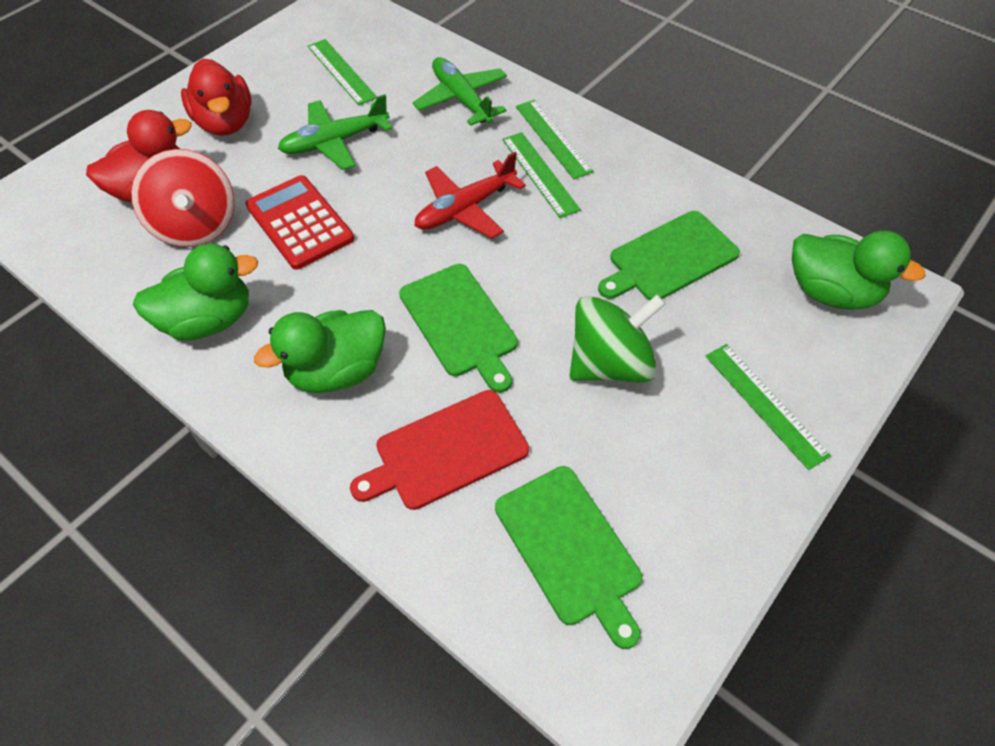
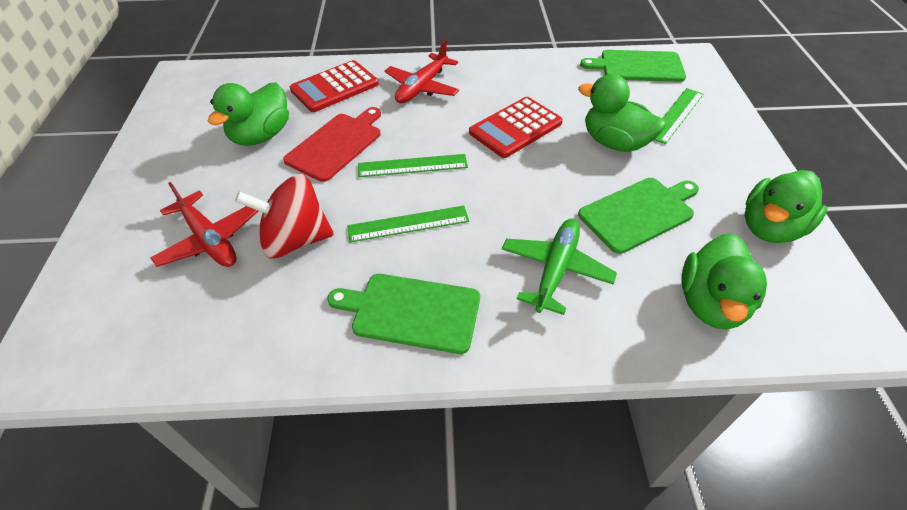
green duck: [133,244,259,340] [254,310,386,393] [792,231,926,310] = 3 -> [208,82,289,146] [578,74,665,152] [681,234,767,329] [745,170,827,243] = 4
green plane: [278,94,392,170] [412,57,507,126] = 2 -> [502,219,617,315] = 1
green ruler: [308,39,377,105] [502,132,581,218] [516,100,594,179] [706,344,831,470] = 4 -> [347,206,469,242] [358,154,468,177] [654,88,704,144] = 3
green spinning top: [570,294,666,383] = 1 -> none = 0
red calculator: [245,175,354,270] = 1 -> [290,60,379,112] [469,97,563,158] = 2
red duck: [86,110,192,203] [181,58,251,136] = 2 -> none = 0
red plane: [414,152,526,239] = 1 -> [150,182,258,267] [384,40,459,103] = 2

